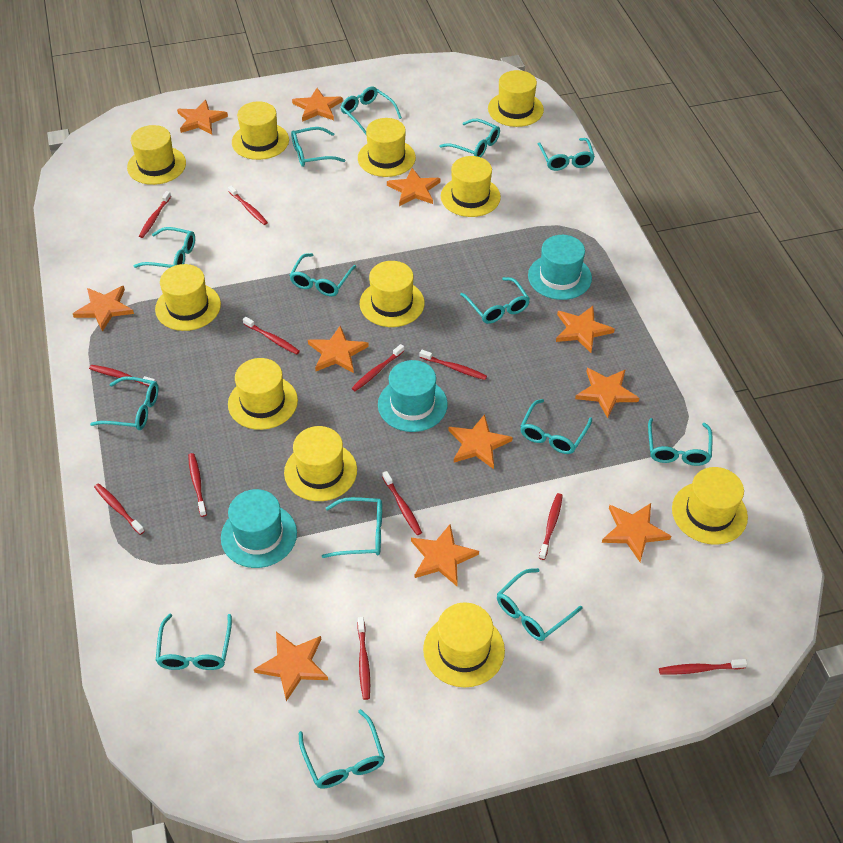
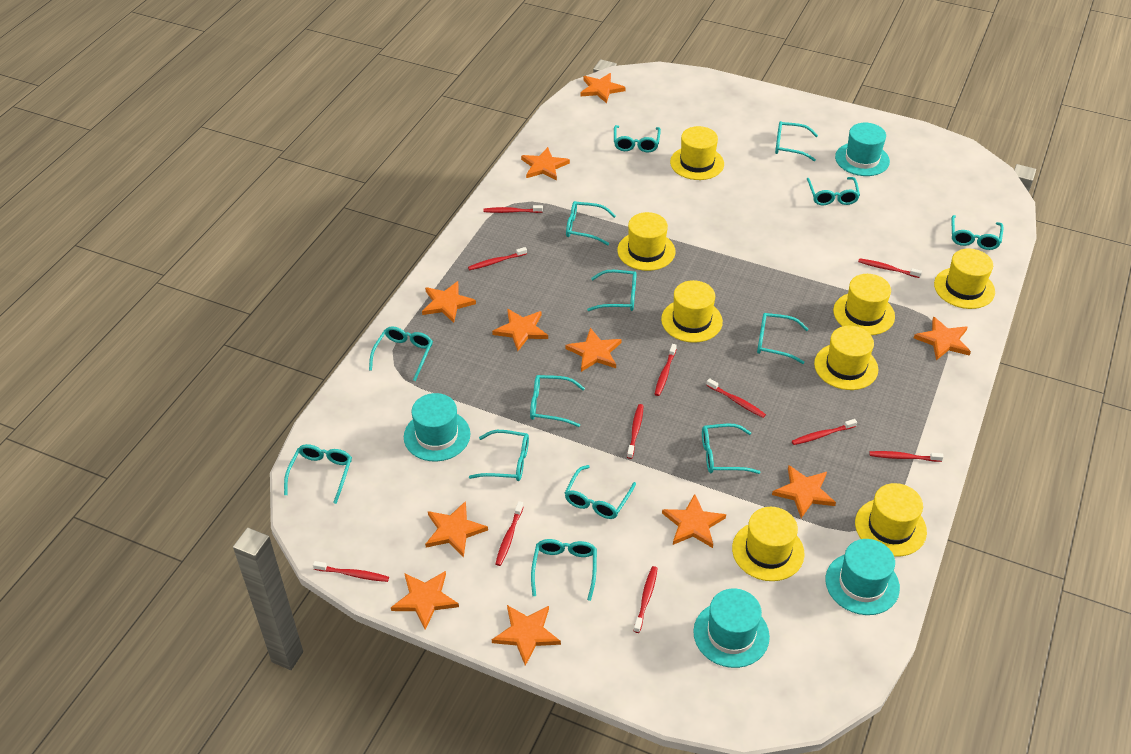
red toothbrush: [89,365,155,386] [94,483,145,535] [139,191,171,238] [188,453,207,517] [228,185,268,225] [243,317,300,355] [352,344,404,391] [357,617,370,700] [382,471,422,535] [420,350,487,380] [539,493,563,560] [659,659,747,675] = 12 -> [313,561,389,582] [468,247,527,270] [483,205,543,213] [495,501,524,566] [627,404,643,459] [634,566,658,633] [655,344,677,396] [707,378,766,418] [792,419,857,445] [858,258,922,278] [869,451,943,462] = 11
turquoise hat: [221,489,297,568] [378,360,448,432] [528,235,592,300] = 3 -> [404,393,470,462] [693,589,770,668] [825,539,900,615] [835,123,890,176] = 4
yellow hat: [127,125,186,185] [155,264,221,331] [228,358,298,430] [232,101,289,160] [284,426,357,501] [358,118,416,177] [360,261,425,327] [423,602,505,687] [441,156,501,217] [488,70,544,127] [672,467,748,545] = 11 -> [617,212,675,271] [661,280,723,343] [670,126,724,180] [732,507,805,581] [814,326,878,390] [833,274,895,335] [855,483,927,557] [934,249,995,309] = 8

